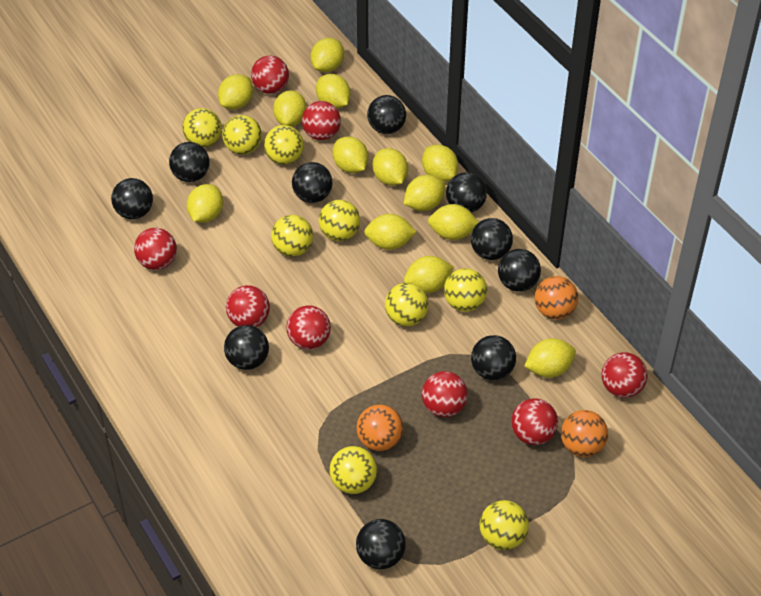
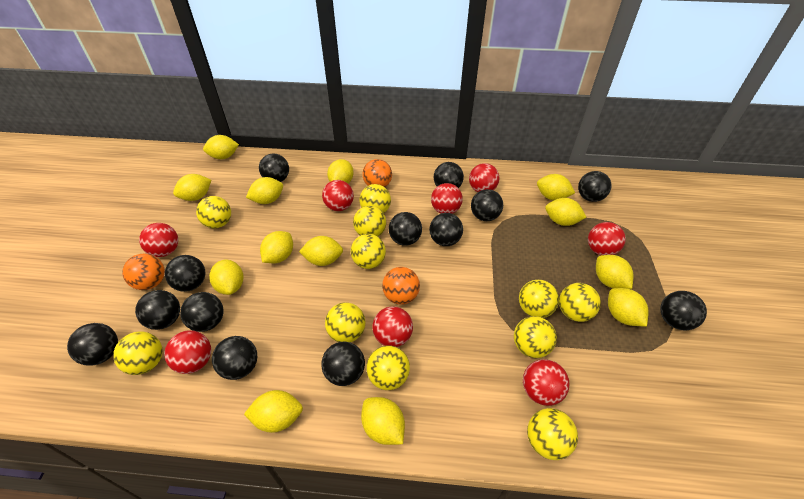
black ball: [111,178,153,219] [169,142,209,182] [224,325,269,370] [292,162,332,203] [356,519,406,569] [367,95,406,134] [446,172,487,213] [471,218,513,260] [471,335,516,380] [498,249,541,292] = 10 -> [67,323,118,366] [135,290,180,330] [165,255,206,292] [180,292,224,332] [212,336,257,380] [259,153,289,182] [321,342,365,386] [389,212,422,246] [429,213,463,246] [434,162,464,188] [471,189,503,221] [578,171,612,202] [660,291,707,330] = 13
yellow ball: [182,108,222,148] [222,115,262,155] [264,125,304,165] [271,215,313,257] [319,200,360,241] [329,446,377,494] [385,283,429,327] [444,268,487,312] [480,500,529,550] = 9 -> [113,331,163,375] [196,196,231,228] [325,302,366,342] [351,234,386,269] [353,206,386,236] [359,184,391,213] [366,346,410,390] [514,316,557,358] [519,280,559,318] [527,408,578,460] [559,283,601,322] = 11

